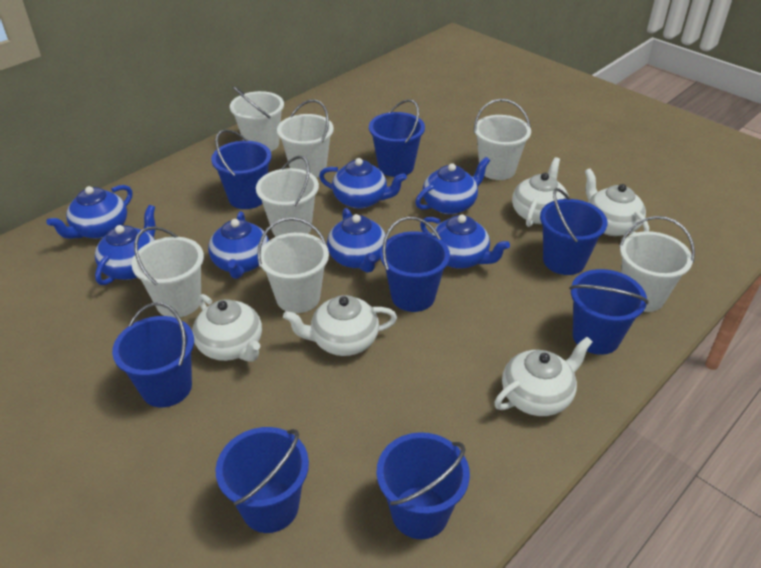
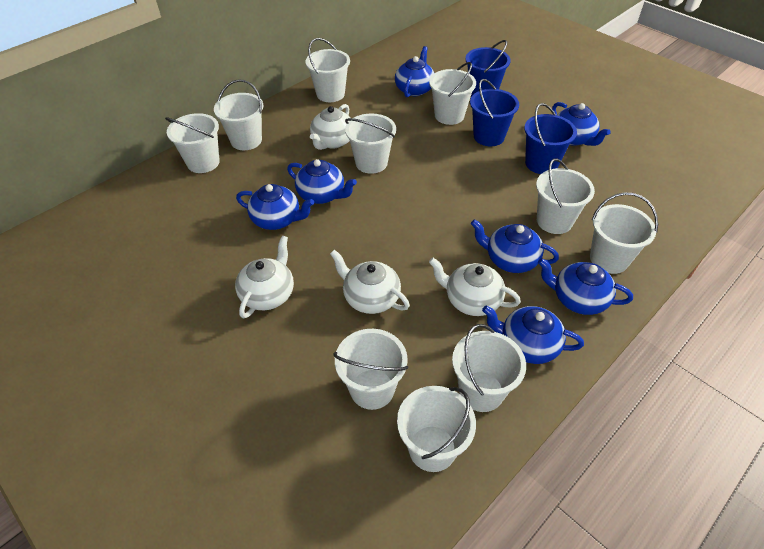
blue bucket: [112,302,194,407] [211,129,272,209] [215,427,309,533] [369,99,425,177] [377,432,470,539] [380,217,450,312] [540,188,608,275] [569,269,649,355] = 8 -> [465,40,511,97] [470,79,519,146] [524,103,577,174] = 3
white bucket: [131,226,204,318] [230,86,284,151] [256,156,319,237] [257,217,329,313] [277,100,334,178] [474,99,531,180] [619,216,695,312] = 7 -> [165,113,220,173] [214,79,263,150] [305,38,350,102] [333,329,408,410] [345,113,396,174] [397,386,476,472] [429,62,476,125] [452,324,526,412] [536,159,595,234] [590,193,658,274] = 10
white teapot: [192,294,262,362] [283,295,397,356] [494,337,593,416] [512,157,569,227] [585,168,649,236] = 5 -> [235,236,294,319] [310,104,351,150] [330,250,410,314] [429,258,521,316] = 4

